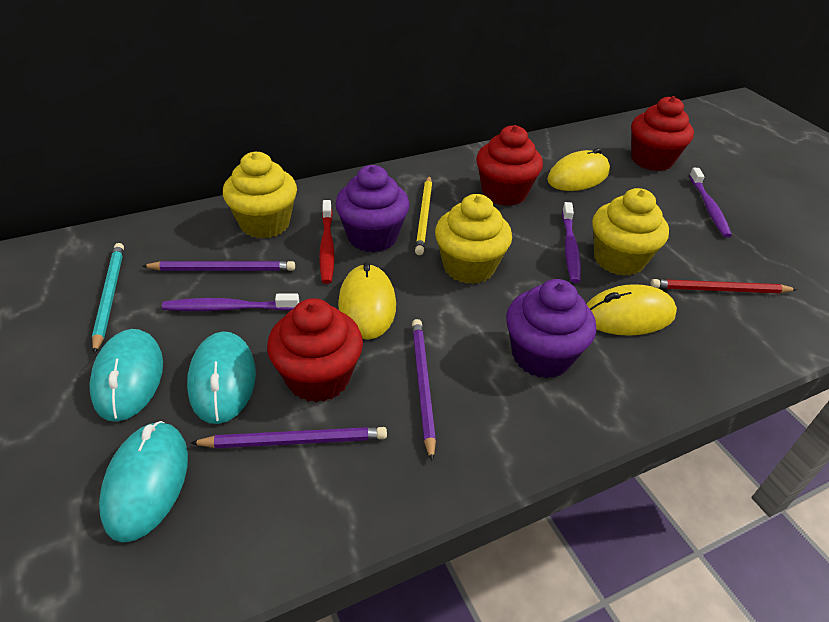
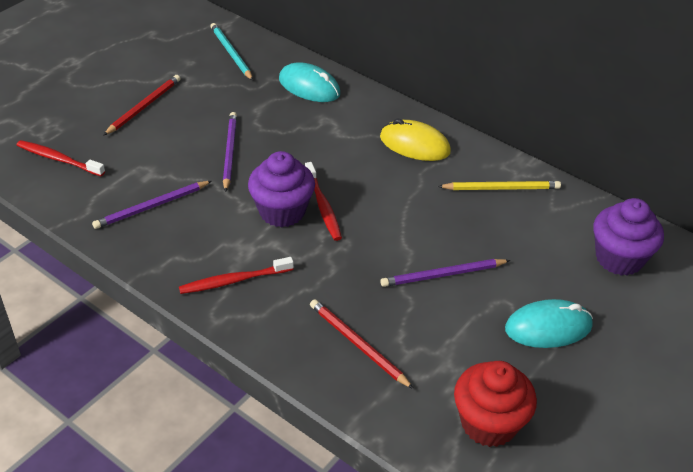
purple toothbrush: [162,294,299,311] [562,202,581,283] [689,168,732,238] = 3 -> none = 0
red cupcake: [267,298,363,402] [476,125,543,206] [631,96,694,171] = 3 -> [454,361,537,447] = 1
red pencil: [650,279,798,293] = 1 -> [103,75,180,136] [310,299,414,389] = 2
red toothbrush: [319,200,335,284] = 1 -> [17,140,105,176] [179,257,294,294] [305,162,342,241] = 3
turquoise mouse: [89,329,163,422] [99,421,188,543] [187,331,256,424] = 3 -> [279,62,340,102] [505,299,593,348] = 2
yellow cupcake: [223,152,297,239] [435,194,512,284] [592,188,669,276] = 3 -> none = 0
yellow mouse: [338,261,396,340] [547,148,610,191] [586,284,677,336] = 3 -> [380,119,451,161] = 1

